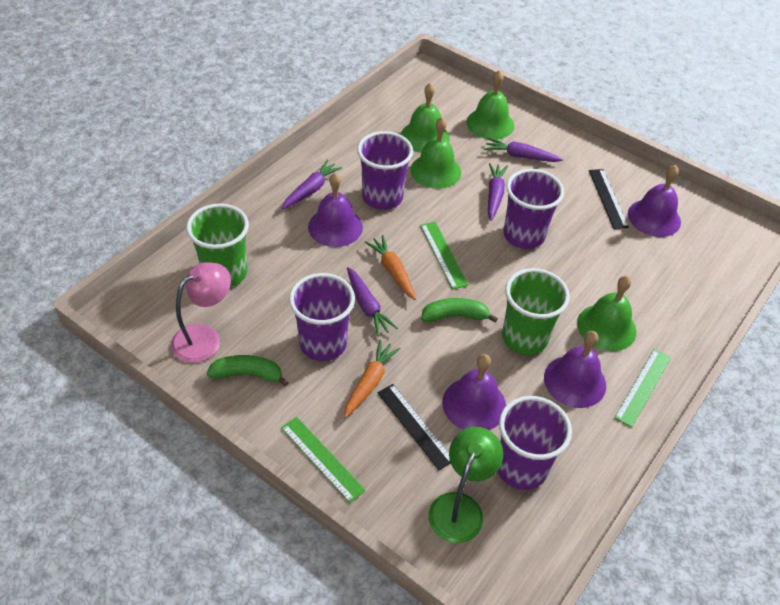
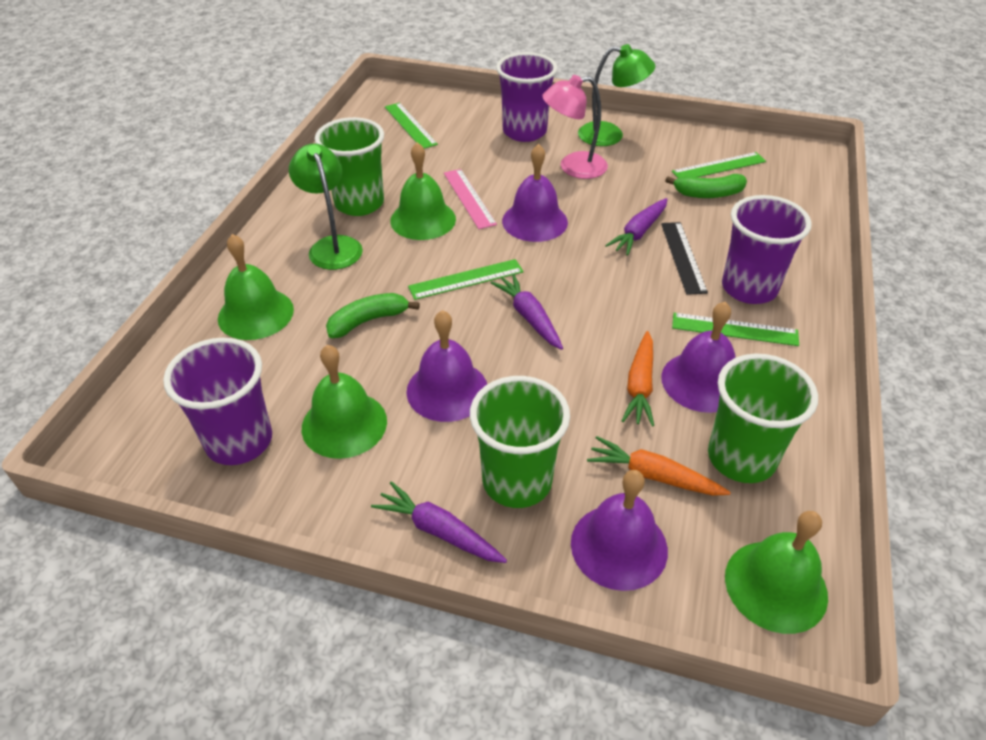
black ruler: [377,384,451,470] [589,169,629,229] = 2 -> [661,222,708,295] = 1
green cup: [186,203,249,287] [502,268,570,355] = 2 -> [315,117,384,216] [470,376,570,508] [708,354,818,483] = 3
green lamp: [429,427,503,543] = 1 -> [289,144,363,270] [578,44,655,146] = 2
green ruler: [281,417,366,503] [420,222,468,290] [614,349,671,428] = 3 -> [385,103,438,149] [408,259,524,300] [672,152,766,178] [672,313,799,346] = 4
pink ruler: none = 0 -> [444,169,497,229] = 1
purple carrot: [282,160,342,209] [347,267,398,337] [484,138,563,162] [488,163,508,221] = 4 -> [371,481,507,563] [491,274,563,350] [605,198,667,256] = 3
purple cup: [289,273,355,361] [357,131,413,210] [498,396,572,490] [504,169,564,249] = 4 -> [163,338,272,465] [496,52,558,142] [722,195,812,304] = 3

